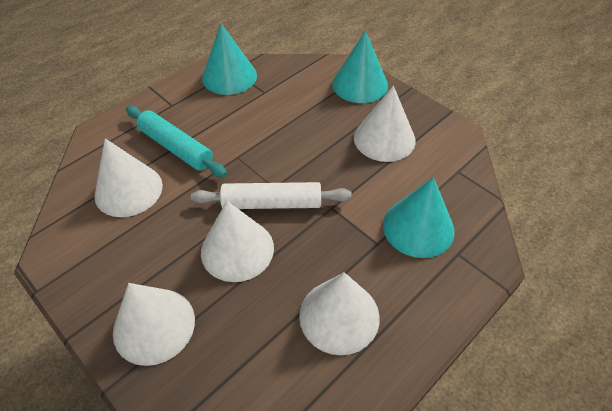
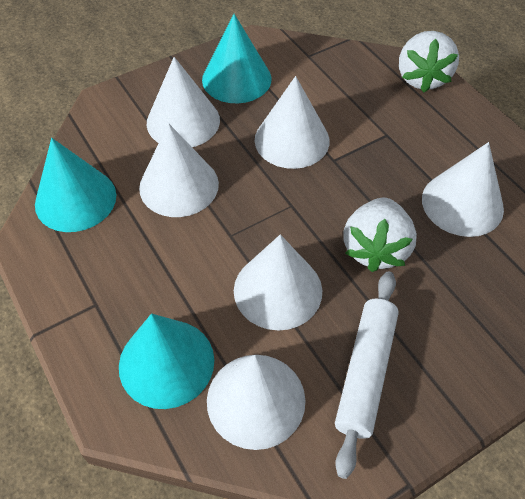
turquoise rolling pin: [126,106,227,177] = 1 -> none = 0
white cone: [94,139,163,217] [113,283,195,366] [201,201,274,282] [299,272,380,355] [354,85,416,162] = 5 -> [139,123,219,217] [147,57,220,147] [207,355,306,450] [234,235,322,330] [255,76,330,169] [422,142,504,237] = 6
white strawberry: none = 0 -> [343,198,417,272] [399,31,459,92] = 2

